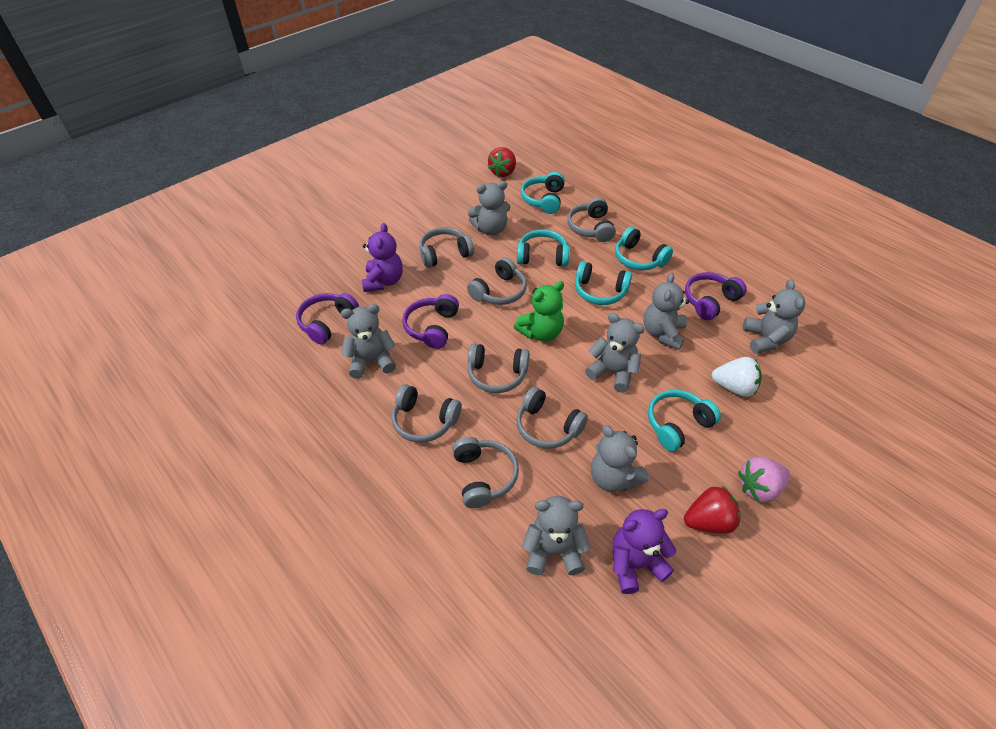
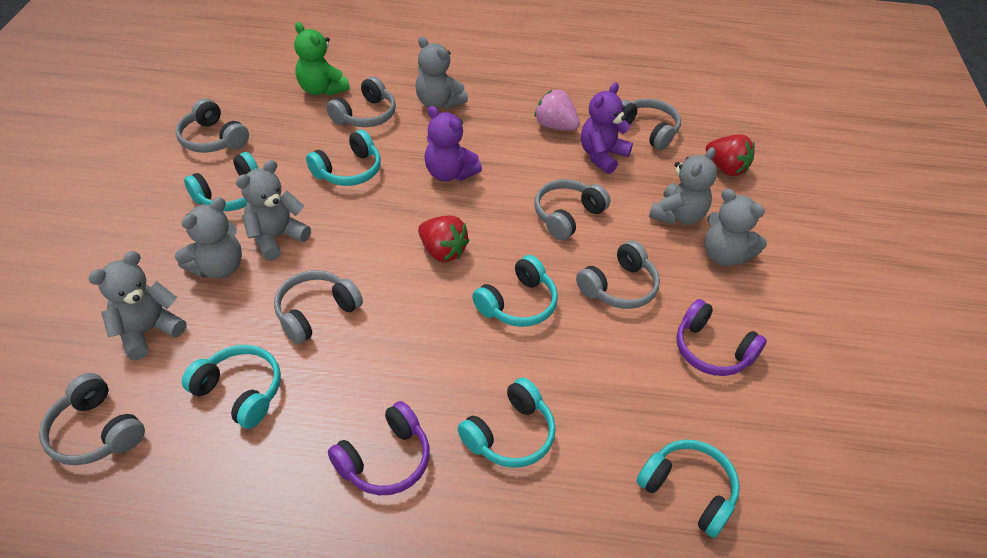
grey teddy bear: [341,304,396,379] [468,181,510,236] [522,496,590,575] [585,313,645,393] [591,425,649,492] [644,273,689,350] [743,279,805,354] = 7 -> [88,251,186,360] [175,197,242,279] [236,160,311,261] [416,37,468,109] [649,147,717,225] [705,189,767,266] = 6
purple headphones: [296,293,359,345] [402,294,459,349] [685,272,747,320] = 3 -> [328,401,430,495] [676,299,767,376] = 2
turquoise headphones: [517,229,569,267] [521,172,565,214] [575,261,632,305] [615,227,673,270] [648,390,721,452] = 5 -> [182,345,281,429] [184,152,258,211] [306,130,381,186] [458,378,556,468] [472,255,558,327] [637,440,740,538] = 6
white strawberry: [712,357,762,397] = 1 -> none = 0

